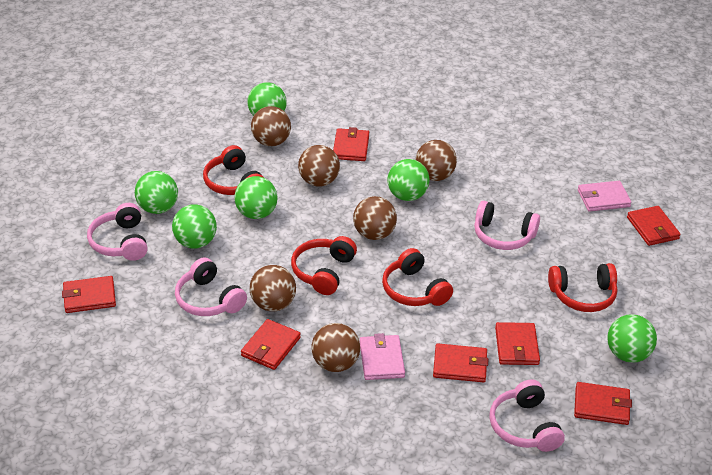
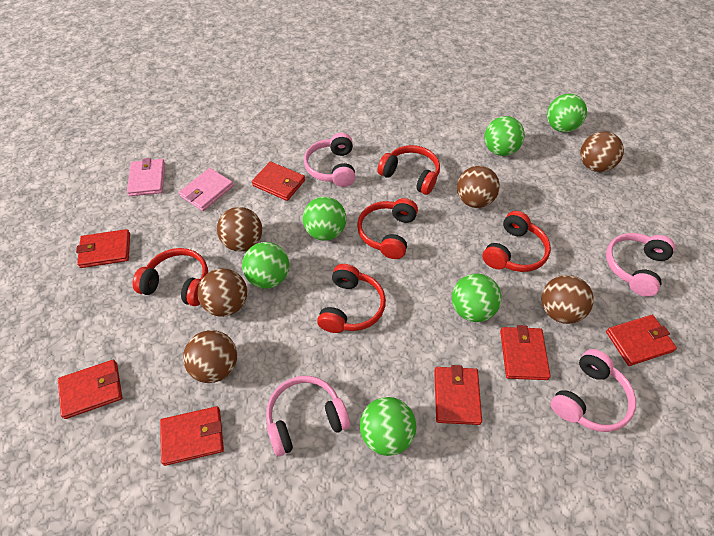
red headphones: [203,145,264,195] [291,236,357,295] [382,248,453,306] [548,263,617,312] = 4 -> [133,248,208,306] [317,264,386,333] [357,198,418,259] [377,145,440,195] [482,211,551,272] = 5

